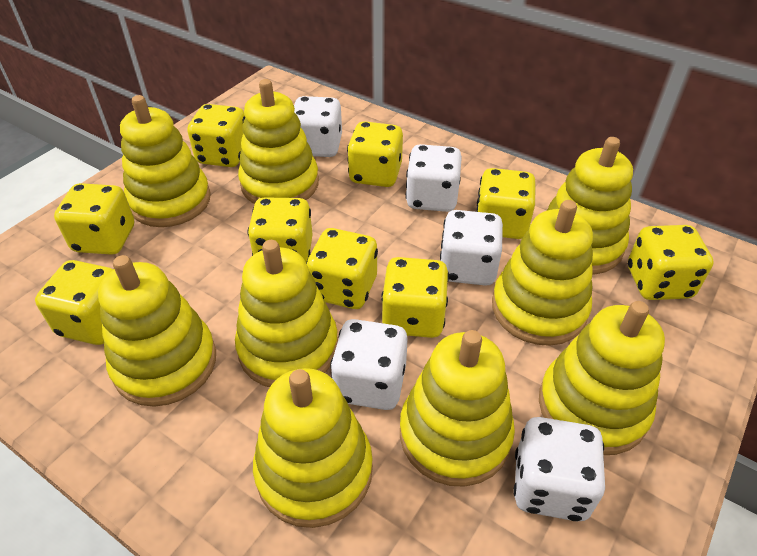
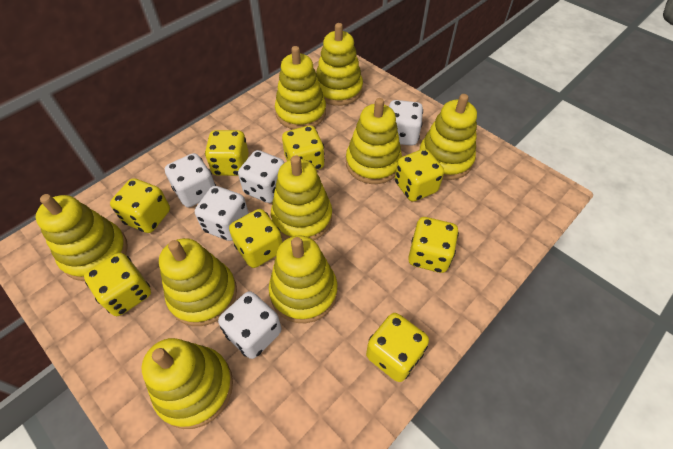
yellow dice: [35,260,113,345] [54,183,134,255] [187,104,246,167] [247,197,313,264] [307,228,378,309] [347,121,403,187] [381,257,449,338] [476,168,536,239] [628,225,714,300] = 9 -> [84,253,151,316] [110,178,170,233] [205,130,249,176] [229,209,282,268] [282,125,325,170] [366,313,429,382] [395,149,444,202] [408,217,459,273] = 8

